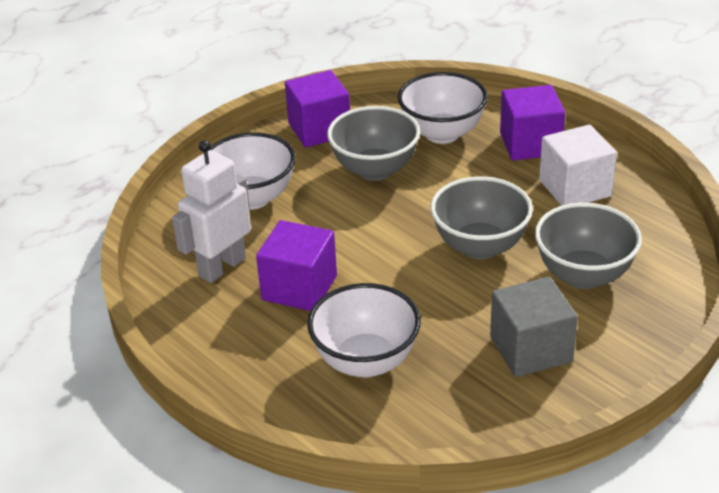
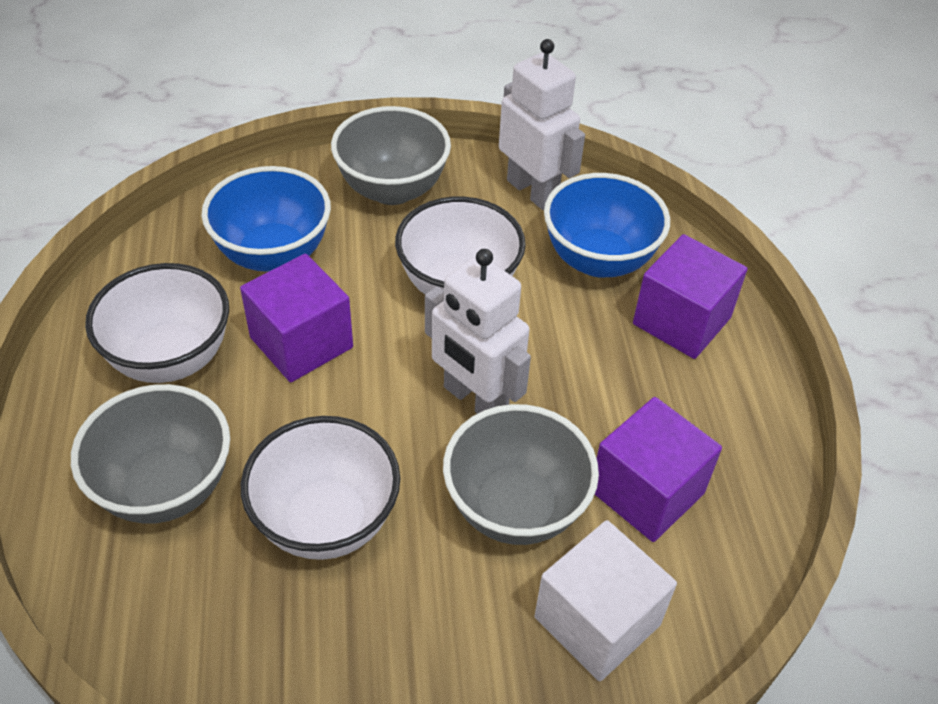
blue bowl: none = 0 -> [201,166,331,272] [544,173,670,277] = 2
grey cube: [490,276,578,377] = 1 -> none = 0
white robot: [172,140,251,283] = 1 -> [425,249,531,414] [499,39,585,210] = 2

